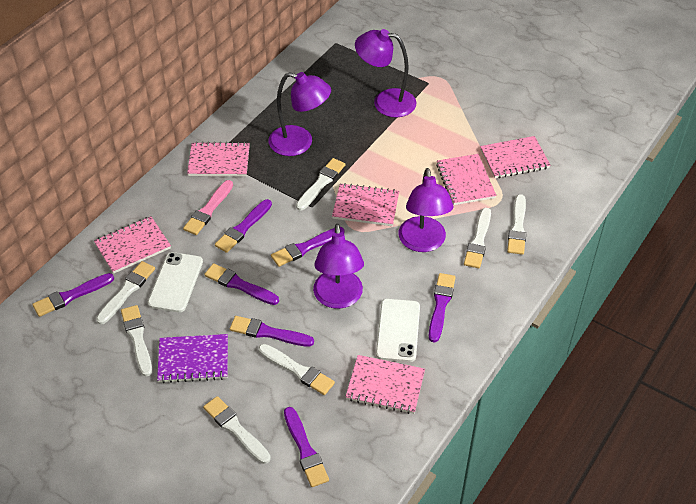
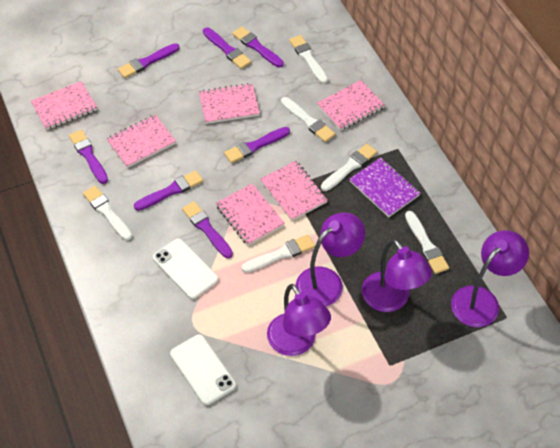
pink brush: [183,180,233,235] = 1 -> none = 0
white brush: [96,261,155,325] [121,305,152,377] [203,396,271,464] [259,344,335,395] [296,158,345,211] [464,208,491,268] [507,194,526,255] = 7 -> [83,186,132,241] [241,234,315,273] [281,97,335,142] [289,35,328,84] [321,144,377,191] [405,211,449,274] = 6

